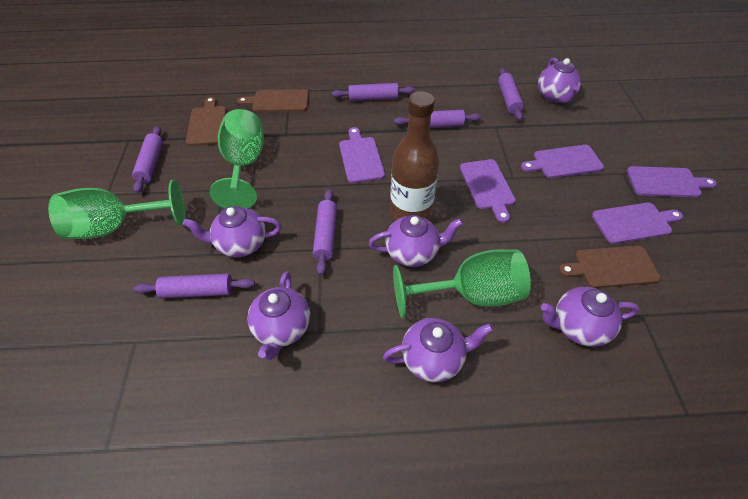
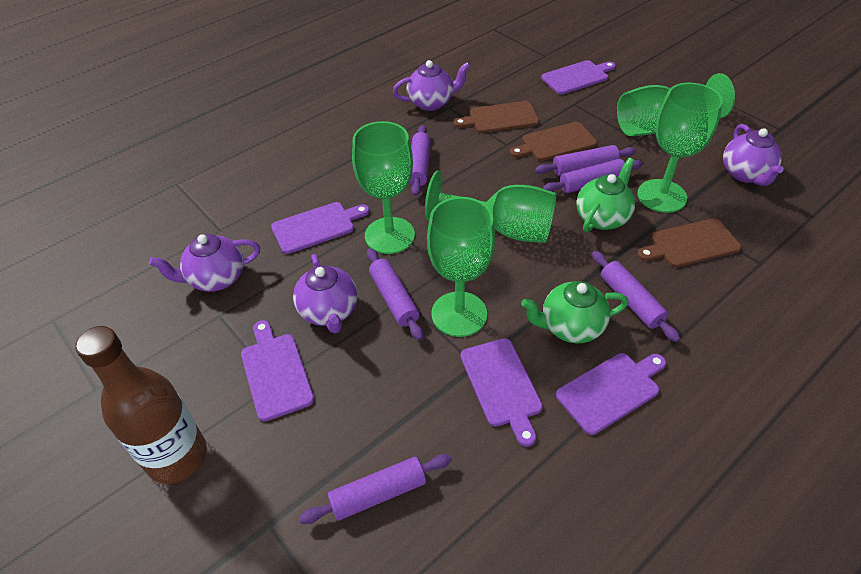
green goblet: [48,180,185,239] [210,109,264,209] [393,249,531,318] = 3 -> [352,121,415,254] [425,171,556,243] [427,197,495,337] [617,73,735,136] [637,83,723,213] = 5
green teapot: none = 0 -> [521,281,628,343] [576,158,635,232] = 2
purple teapot: [183,206,282,257] [247,271,310,360] [369,215,463,267] [383,318,494,382] [538,58,581,103] [541,287,639,347] = 6 -> [149,234,260,292] [293,254,358,333] [393,60,470,111] [723,124,784,186] = 4

